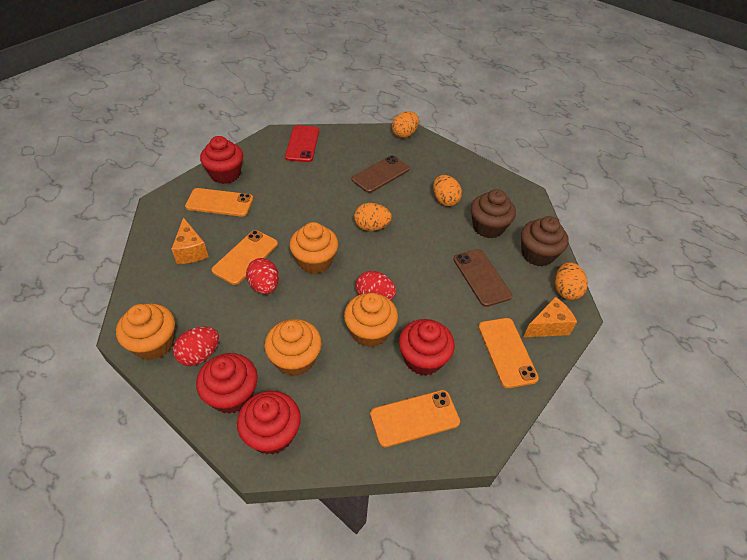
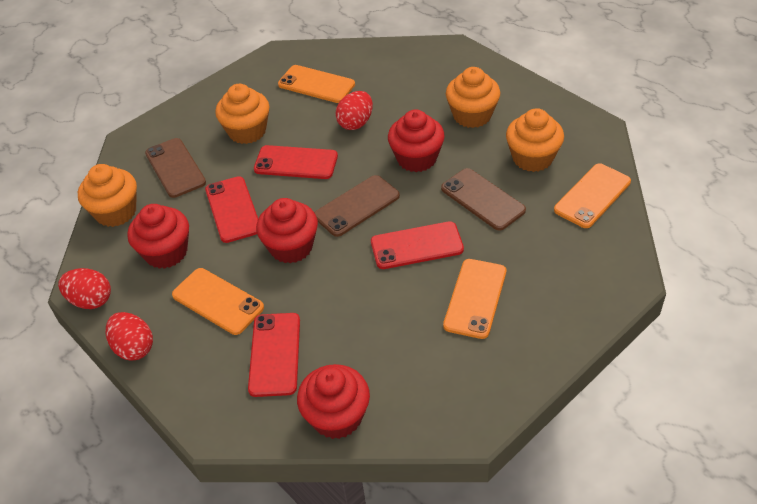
brown cupcake: [471,189,516,238] [521,216,569,267] = 2 -> none = 0
brown phone: [351,155,410,193] [453,249,512,307] = 2 -> [145,138,206,198] [314,175,400,237] [441,168,526,231] = 3
orange cheese: [171,217,209,264] [523,297,577,338] = 2 -> none = 0
orange egg: [354,203,392,231] [392,111,419,138] [433,175,462,206] [555,262,588,300] = 4 -> none = 0
red phone: [285,125,319,162] = 1 -> [205,176,258,243] [248,313,300,397] [254,145,338,179] [371,221,464,269] = 4

